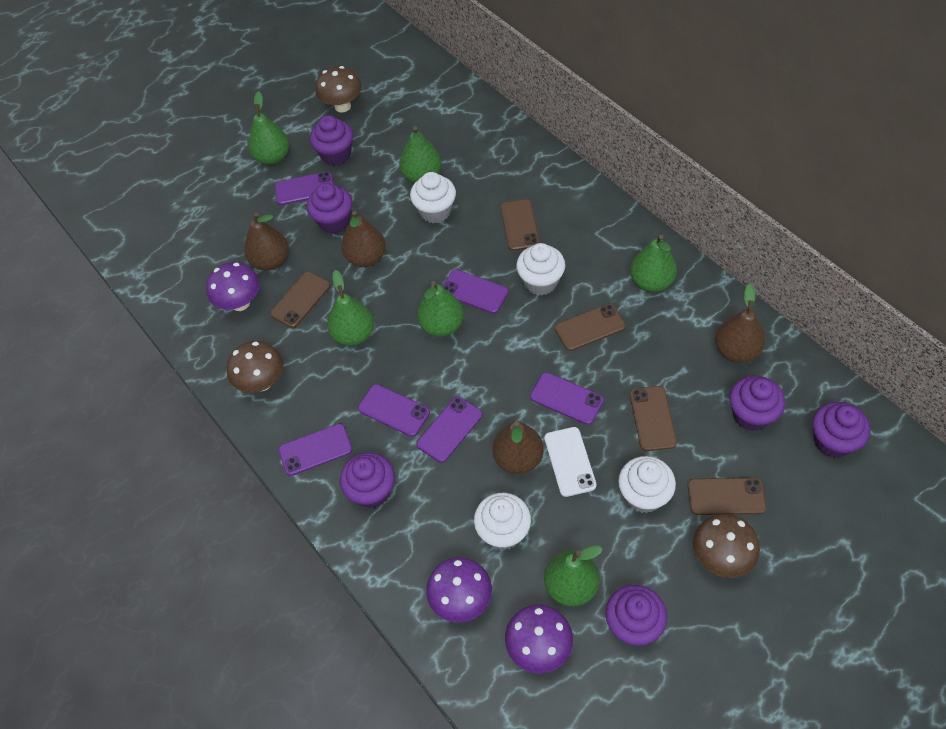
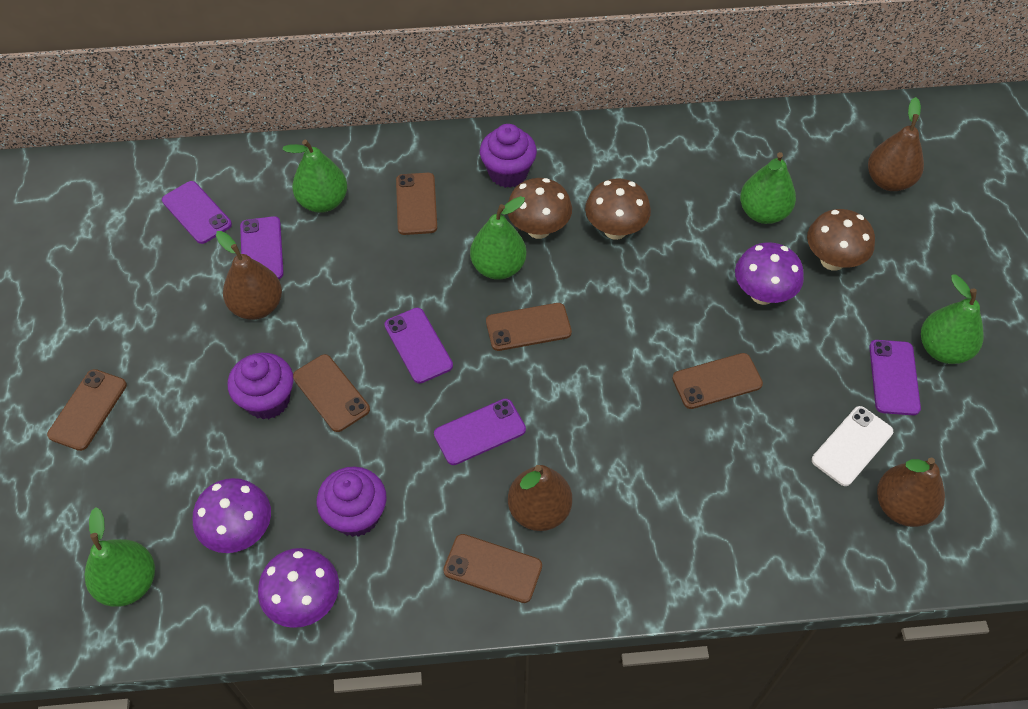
brown phone: [270,272,330,328] [501,199,540,251] [555,304,625,351] [630,386,677,451] [688,478,766,515] = 5 -> [47,369,127,451] [293,354,370,432] [396,173,437,235] [443,534,542,603] [486,303,572,351] [672,353,763,409] = 6
green pear: [248,91,289,165] [327,270,374,346] [400,126,441,183] [417,281,464,337] [544,546,603,606] [630,235,677,292] = 6 -> [85,507,155,607] [282,139,348,213] [470,196,527,280] [740,152,796,224] [921,275,984,364] = 5
purple cupcake: [307,183,352,234] [310,115,353,166] [340,452,395,509] [605,585,667,646] [729,376,785,431] [812,402,870,458] = 6 -> [228,353,294,419] [317,467,387,537] [480,124,537,188] = 3
purple phone: [275,172,334,205] [278,424,353,476] [358,384,430,437] [417,397,483,463] [442,269,509,314] [530,372,604,425] = 6 -> [162,181,232,244] [240,216,284,279] [384,308,453,384] [434,399,526,465] [869,340,921,415] = 5
white cupcake: [410,172,456,223] [474,493,531,550] [516,243,565,295] [618,456,676,513] = 4 -> none = 0

